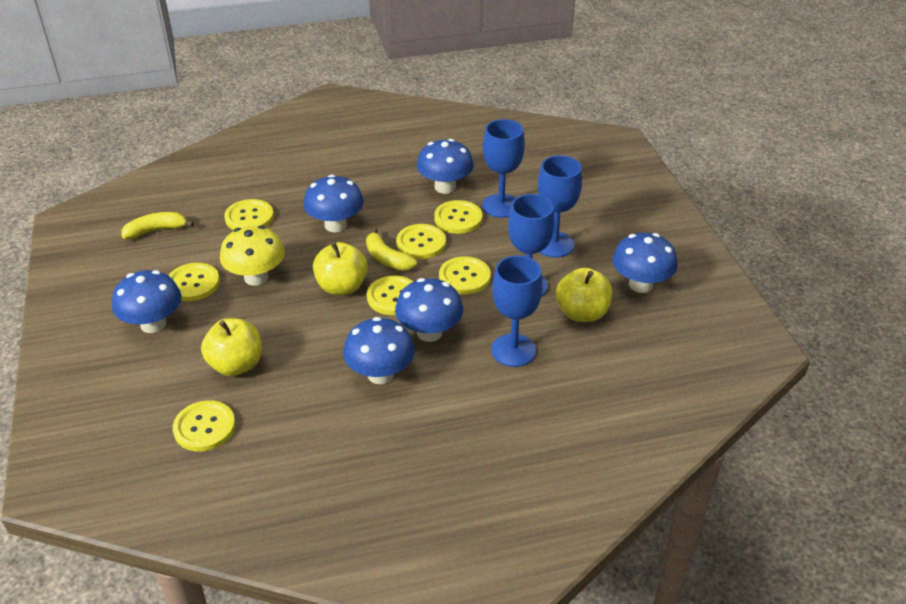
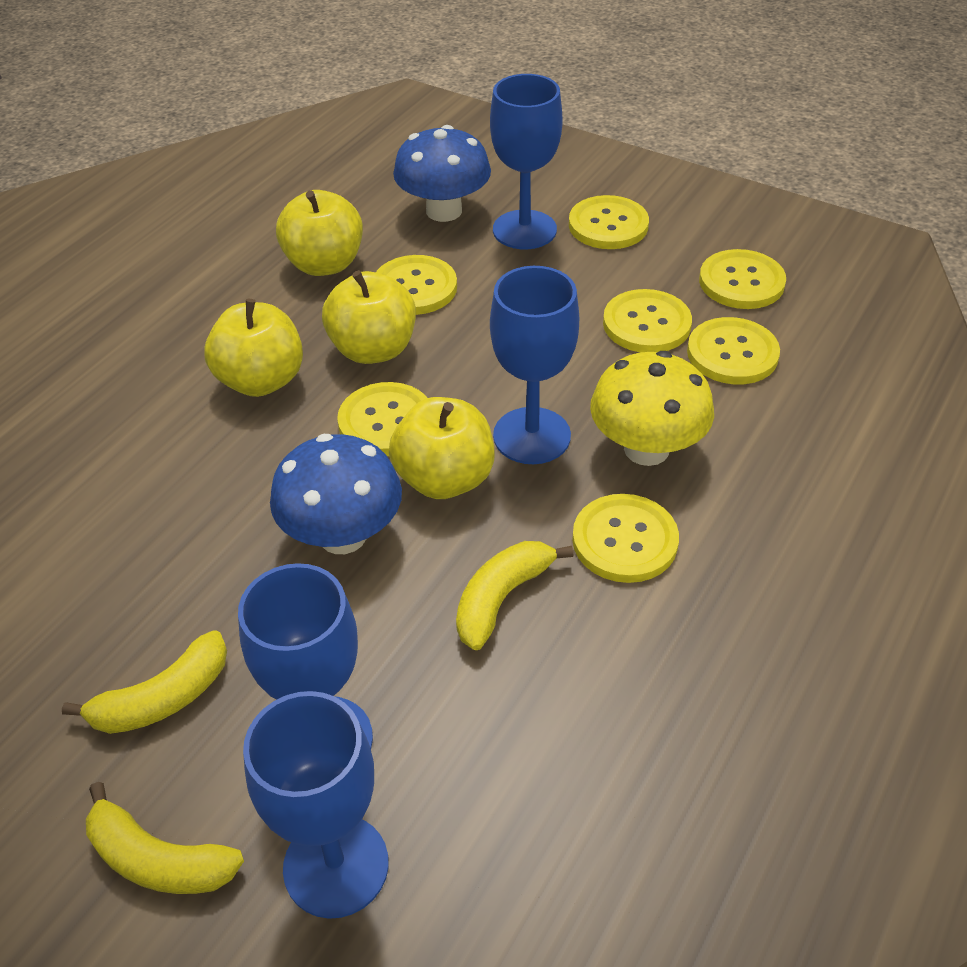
blue mushroom: [112,270,181,333] [303,174,364,233] [343,317,415,384] [395,278,463,342] [417,139,474,194] [612,233,678,293] = 6 -> [270,434,402,554] [393,125,491,222] = 2
yellow apple: [201,318,262,376] [313,242,368,295] [556,268,612,322] = 3 -> [204,299,303,397] [276,190,363,276] [322,270,416,364] [389,397,494,499] = 4
yellow banana: [121,212,194,239] [366,228,417,270] = 2 -> [62,630,227,734] [86,782,244,894] [456,541,574,650] = 3

